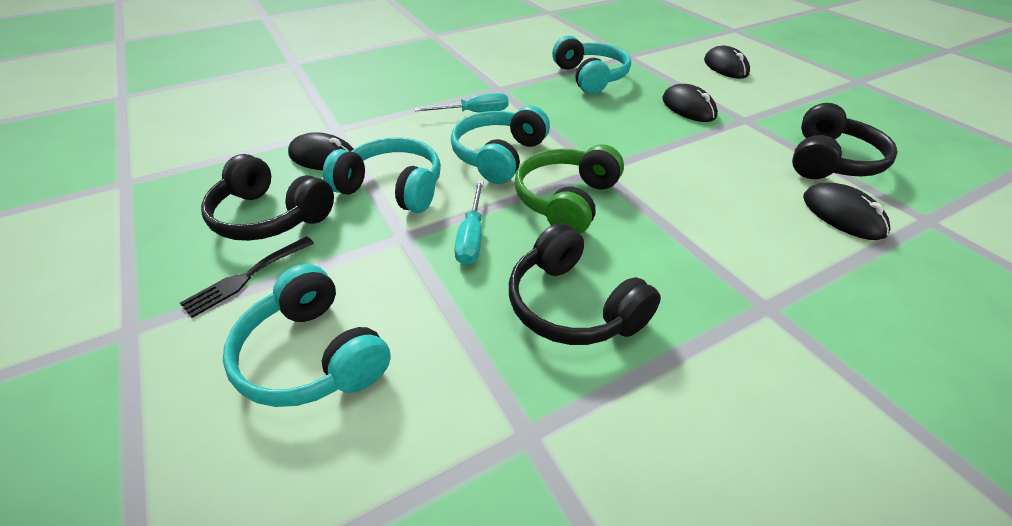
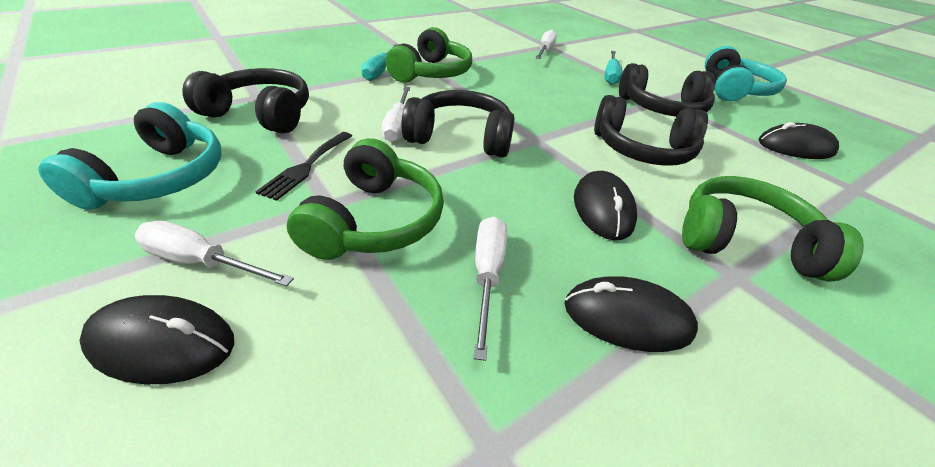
black headphones: [201,154,334,241] [509,223,661,345] [792,103,898,179] = 3 -> [182,68,309,134] [401,90,515,158] [594,95,708,166] [619,63,715,117] = 4
green headphones: [514,144,624,234] = 1 -> [286,138,444,260] [386,27,472,83] [682,176,864,282] = 3
turquoise headphones: [223,264,391,407] [323,137,441,213] [451,105,550,184] [552,36,631,94] = 4 -> [38,102,222,210] [705,46,787,101] = 2
white screwdriver: none = 0 -> [135,221,294,286] [382,87,410,142] [473,216,507,361] [535,30,557,59] = 4

